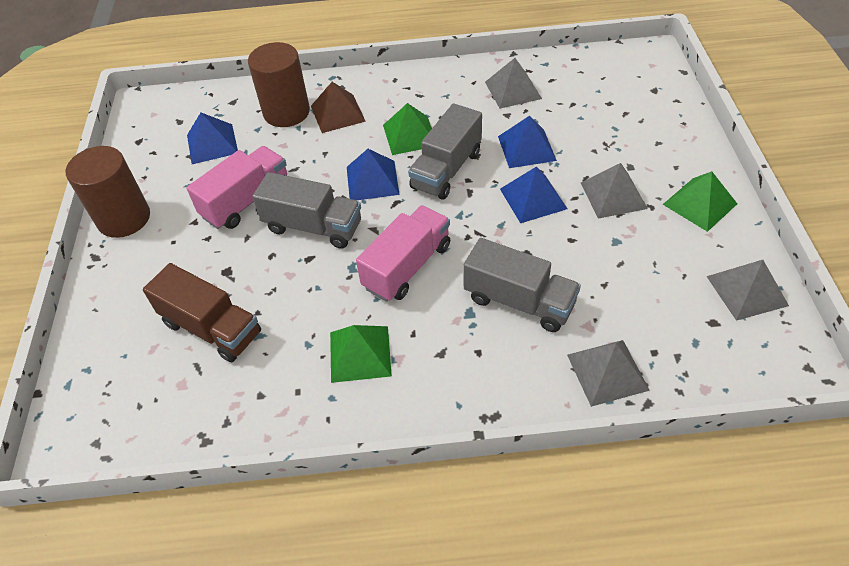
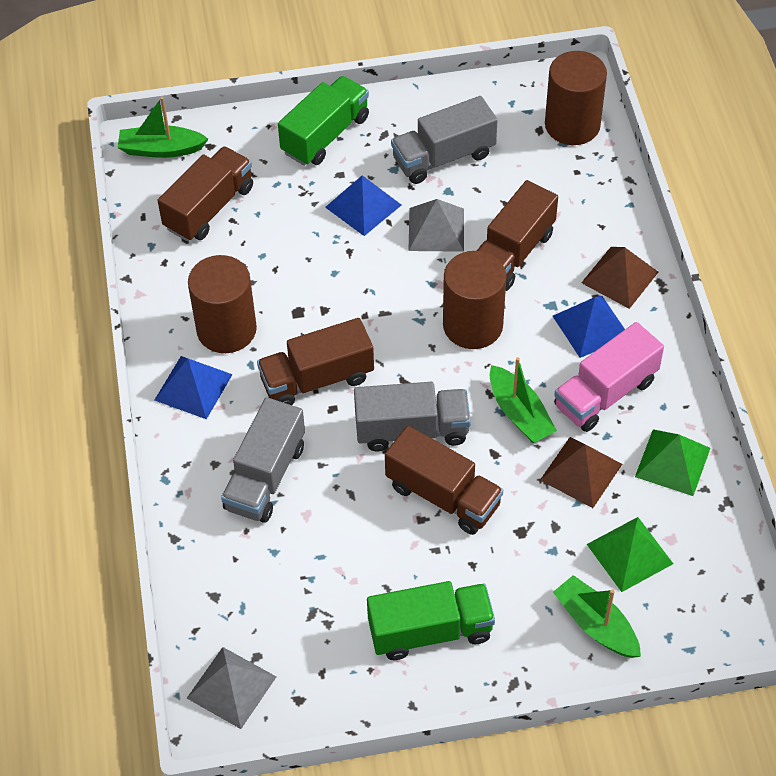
blue pyramid: [187,112,238,164] [347,149,400,200] [498,116,557,168] [500,166,568,223] = 4 -> [155,356,233,419] [325,175,401,236] [553,296,625,358] = 3
brown cylinder: [66,146,150,238] [248,42,310,127] = 2 -> [188,255,257,353] [443,251,506,349] [545,51,607,145] = 3
brown pyramid: [311,82,366,133] = 1 -> [540,437,622,508] [581,247,658,309] = 2
brown truck: [143,263,261,362] = 1 -> [158,146,253,241] [257,318,374,405] [385,426,503,535] [477,180,558,291] = 4
green boat: none = 0 -> [118,97,208,158] [490,357,557,443] [553,575,641,658] = 3
green pyramid: [330,325,392,383] [383,103,432,155] [663,171,737,232] = 3 -> [587,517,673,592] [635,429,710,496] = 2
green truck: none = 0 -> [278,76,369,166] [367,581,495,660] = 2
grey pyramid: [485,58,542,109] [567,340,650,407] [581,163,648,219] [706,260,789,321] = 4 -> [187,647,276,729] [408,199,464,252] = 2
pink truck: [186,146,287,229] [356,205,450,302] = 2 -> [554,322,664,432] = 1

